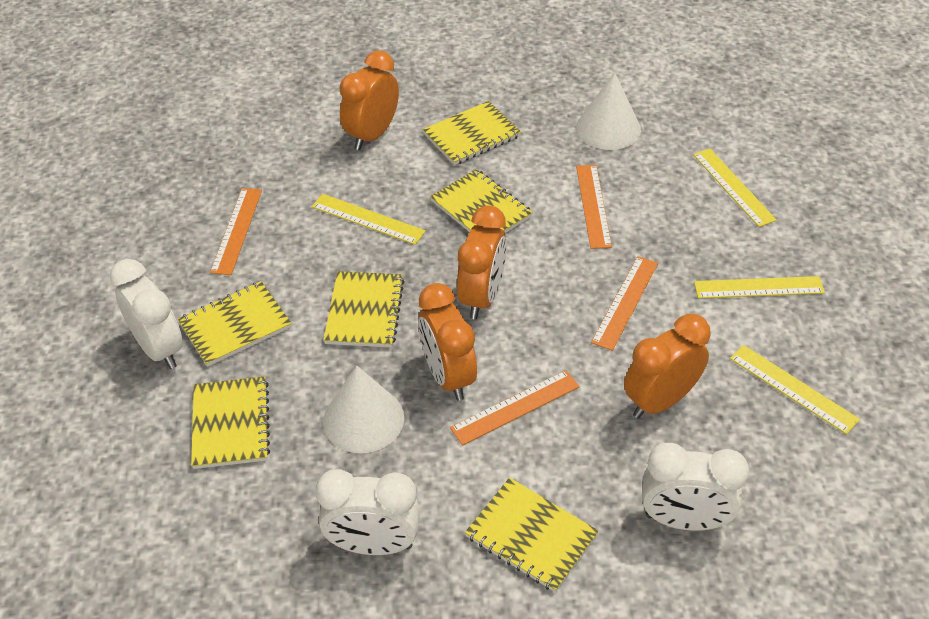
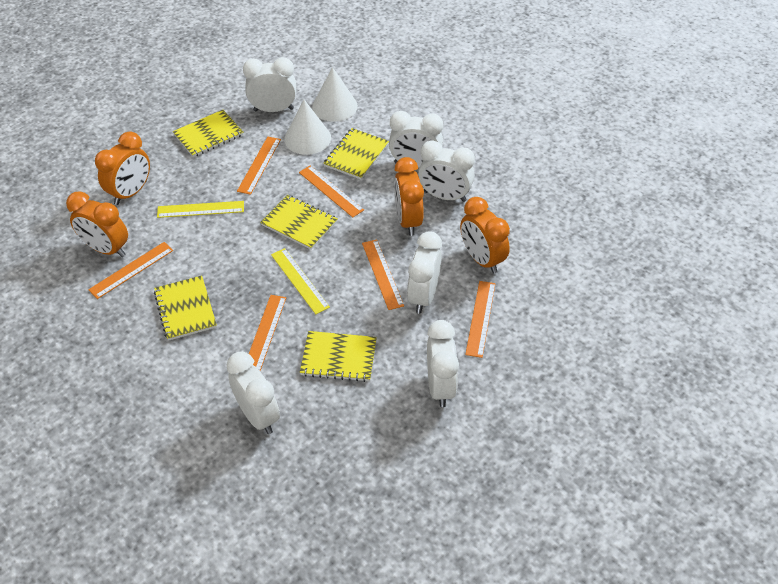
orange ruler: [210,188,262,275] [450,370,580,445] [576,165,612,249] [591,256,658,351] = 4 -> [88,242,173,299] [237,137,281,195] [249,295,286,371] [299,166,364,218] [362,239,404,310] [465,281,496,358] = 6
white clock: [110,259,183,369] [316,469,420,555] [642,443,749,531] = 3 -> [226,352,280,434] [243,57,296,112] [389,111,443,167] [407,231,442,314] [418,140,475,202] [427,320,459,407] = 6
yellow notebook: [178,281,292,367] [191,376,270,469] [323,271,405,348] [423,101,521,165] [430,169,533,233] [465,477,599,592] = 6 -> [154,276,217,341] [173,110,243,157] [260,195,338,250] [300,331,377,382] [323,128,389,180] = 5
yellow ruler: [312,194,425,245] [693,149,777,227] [694,276,825,299] [730,345,860,434] = 4 -> [157,201,244,218] [271,248,330,314] = 2

